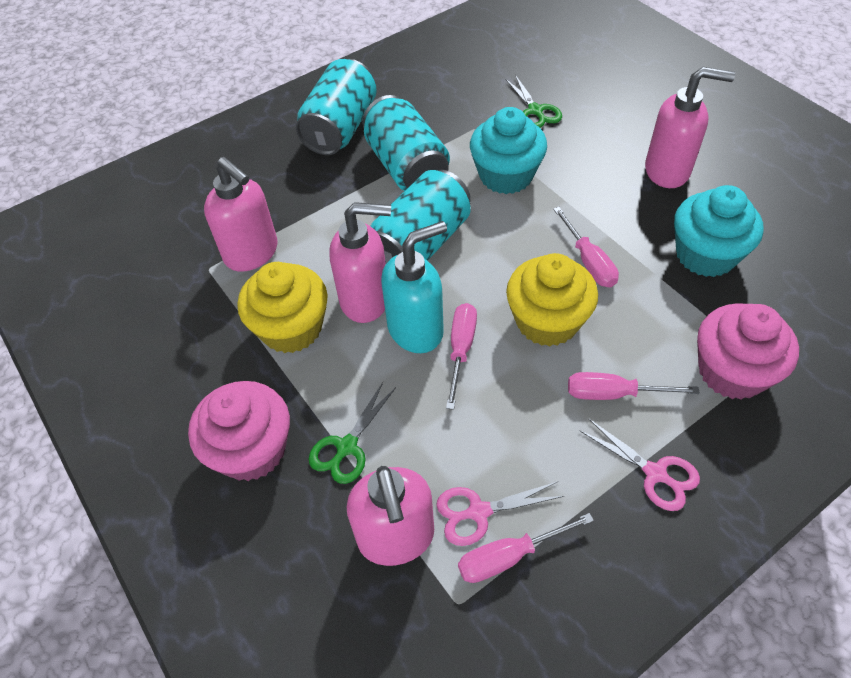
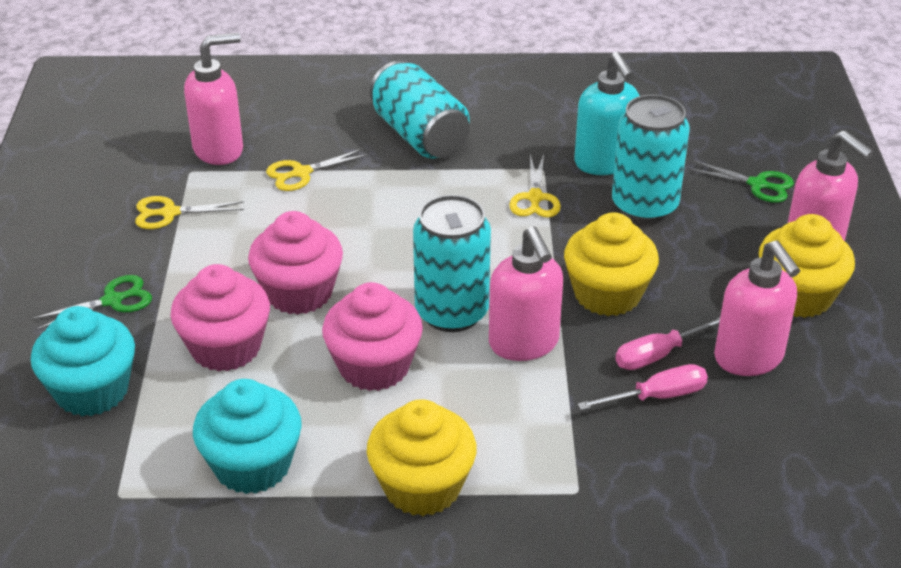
pink cupcake: [188,381,290,481] [697,303,799,400] = 2 -> [170,264,270,372] [248,211,343,315] [322,282,423,391] = 3
pink scissors: [436,482,565,546] [579,418,700,511] = 2 -> none = 0
pink screwdriver: [446,303,477,410] [458,513,594,583] [553,207,619,287] [568,372,700,400] = 4 -> [577,364,708,410] [615,317,720,370] = 2
yellow cupcake: [238,262,328,353] [506,253,598,347] = 2 -> [367,399,477,516] [564,212,659,316] [759,214,855,318] = 3
yellow scissors: none = 0 -> [135,196,244,229] [266,148,369,191] [509,154,561,218] = 3

